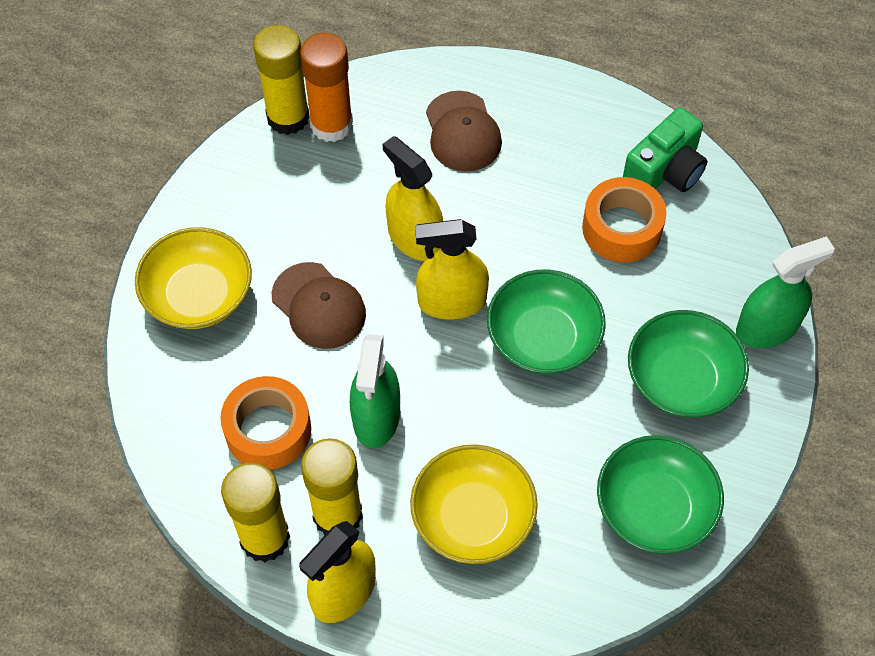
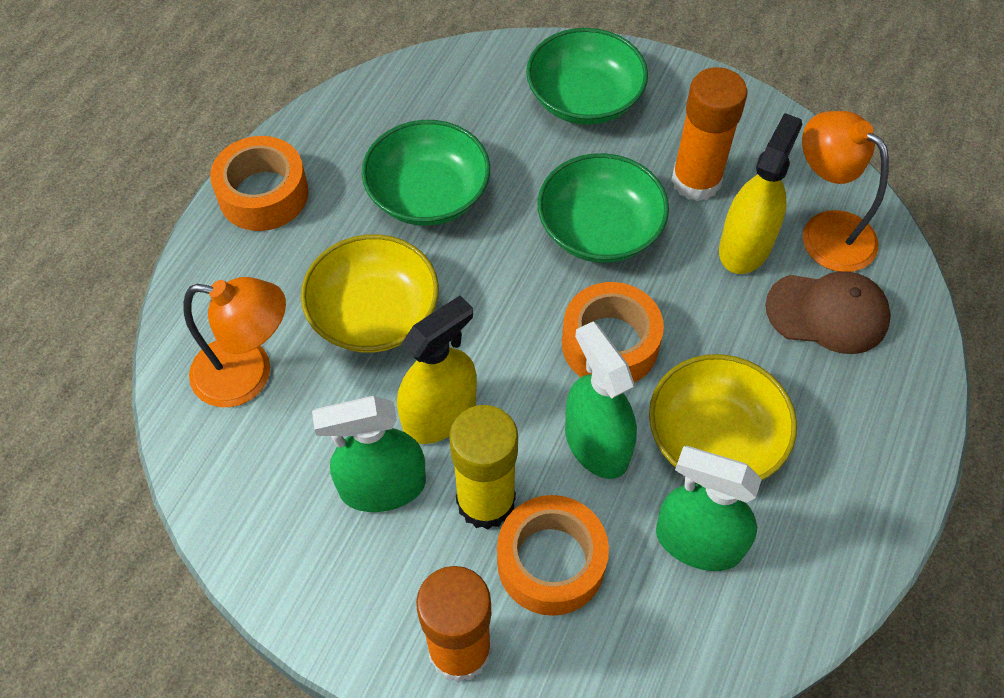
brown cap: [271,262,366,349] [426,91,502,172] = 2 -> [765,271,891,354] = 1
green camera: [623,107,707,192] = 1 -> none = 0
green spray bottle: [350,334,400,448] [736,236,835,348] = 2 -> [312,396,426,512] [565,321,637,479] [656,446,762,571] = 3
orange glue stick: [300,32,353,142] = 1 -> [416,566,492,683] [671,67,748,201] = 2
orange lamp: none = 0 -> [183,277,286,407] [802,111,889,272] = 2
orange tape: [220,376,311,470] [582,177,667,262] = 2 -> [210,136,309,231] [497,495,609,616] [562,282,664,382] = 3
yellow glue stick: [221,463,290,562] [253,25,310,135] [301,438,363,535] = 3 -> [449,405,518,530] = 1
yellow spray bottle: [299,521,376,623] [383,136,443,261] [415,219,489,320] = 3 -> [397,295,477,444] [719,113,802,274] = 2

